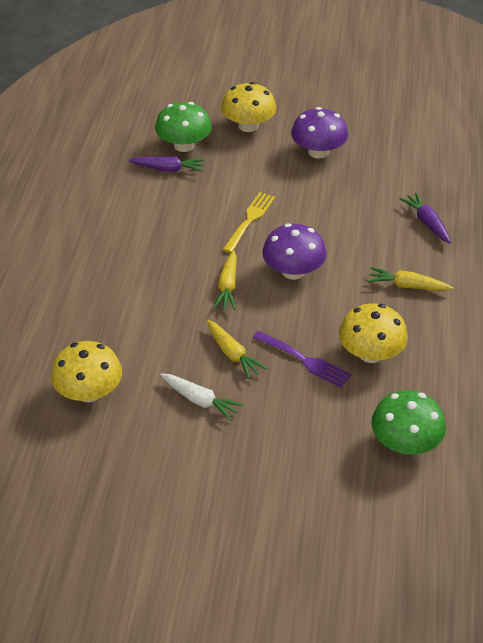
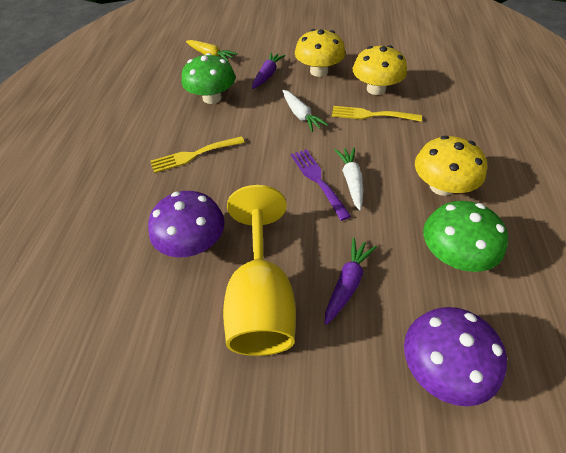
white carrot: [160,373,244,421] = 1 -> [282,90,328,132] [335,147,363,210] = 2
yellow carrot: [207,320,267,379] [213,250,237,310] [368,267,453,291] = 3 -> [186,40,238,62] = 1
yellow fork: [222,192,275,253] = 1 -> [151,136,245,173] [332,106,422,122] = 2
yellow goblet: none = 0 -> [223,185,296,356] = 1

